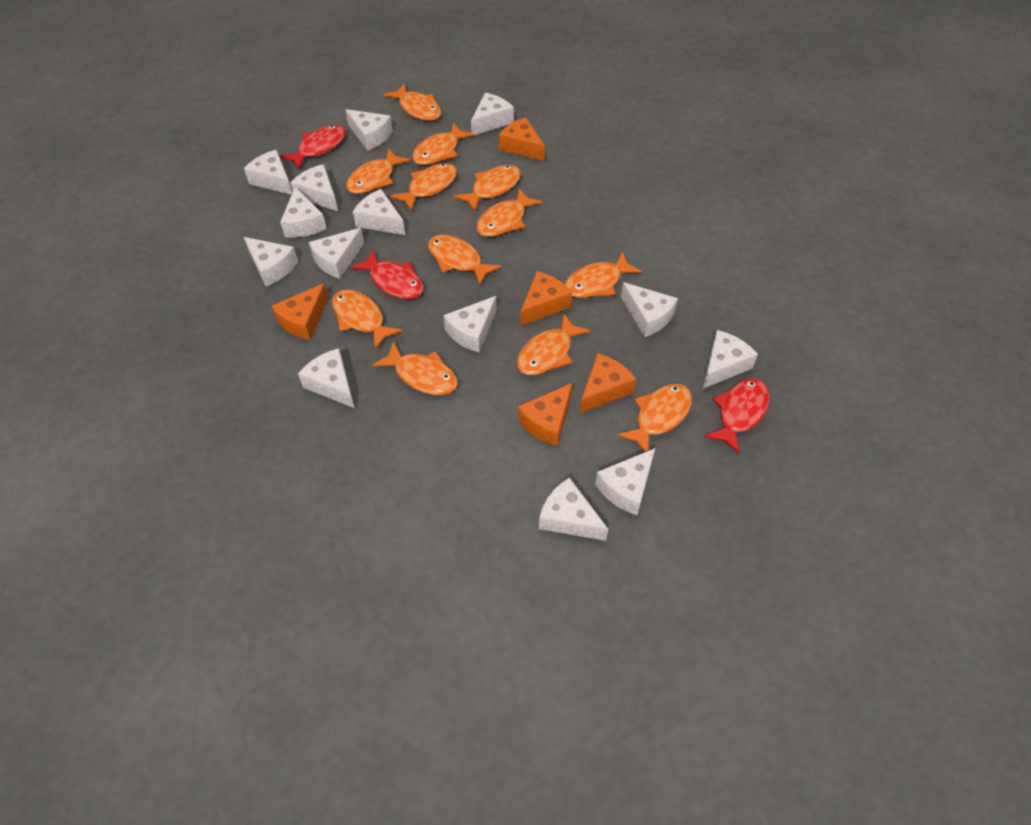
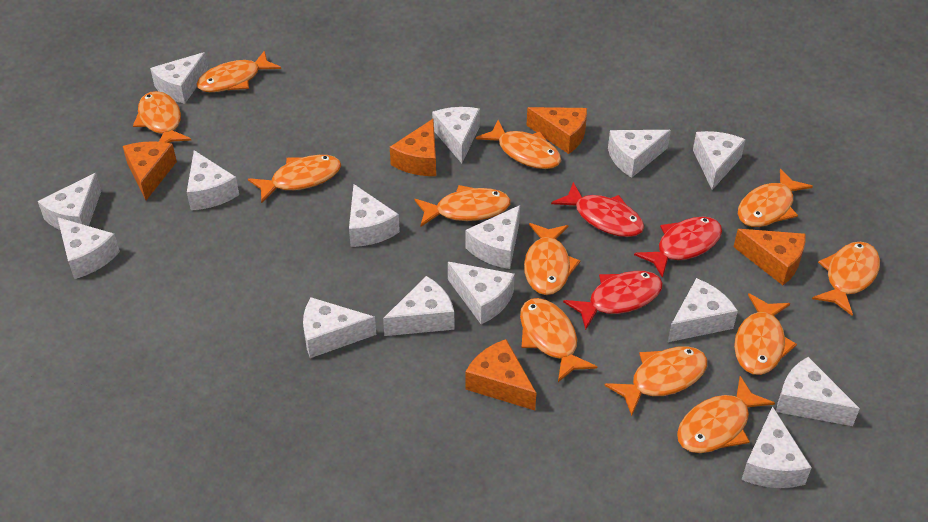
white cheese: [244,150,292,195] [244,237,298,286] [280,187,327,238] [290,164,338,211] [298,348,355,408] [309,228,364,279] [345,109,393,151] [353,189,405,235] [443,296,497,353] [471,93,514,135] [539,477,608,541] [595,448,655,515] [621,282,678,337] [702,330,758,389] = 14 -> [38,173,101,230] [57,217,120,279] [150,52,209,104] [187,150,239,210] [303,297,376,358] [349,184,400,247] [383,276,454,336] [432,107,480,163] [448,262,515,324] [465,205,520,269] [608,130,671,178] [668,278,738,342] [693,131,746,190] [741,406,812,488] [776,357,860,426] = 15

